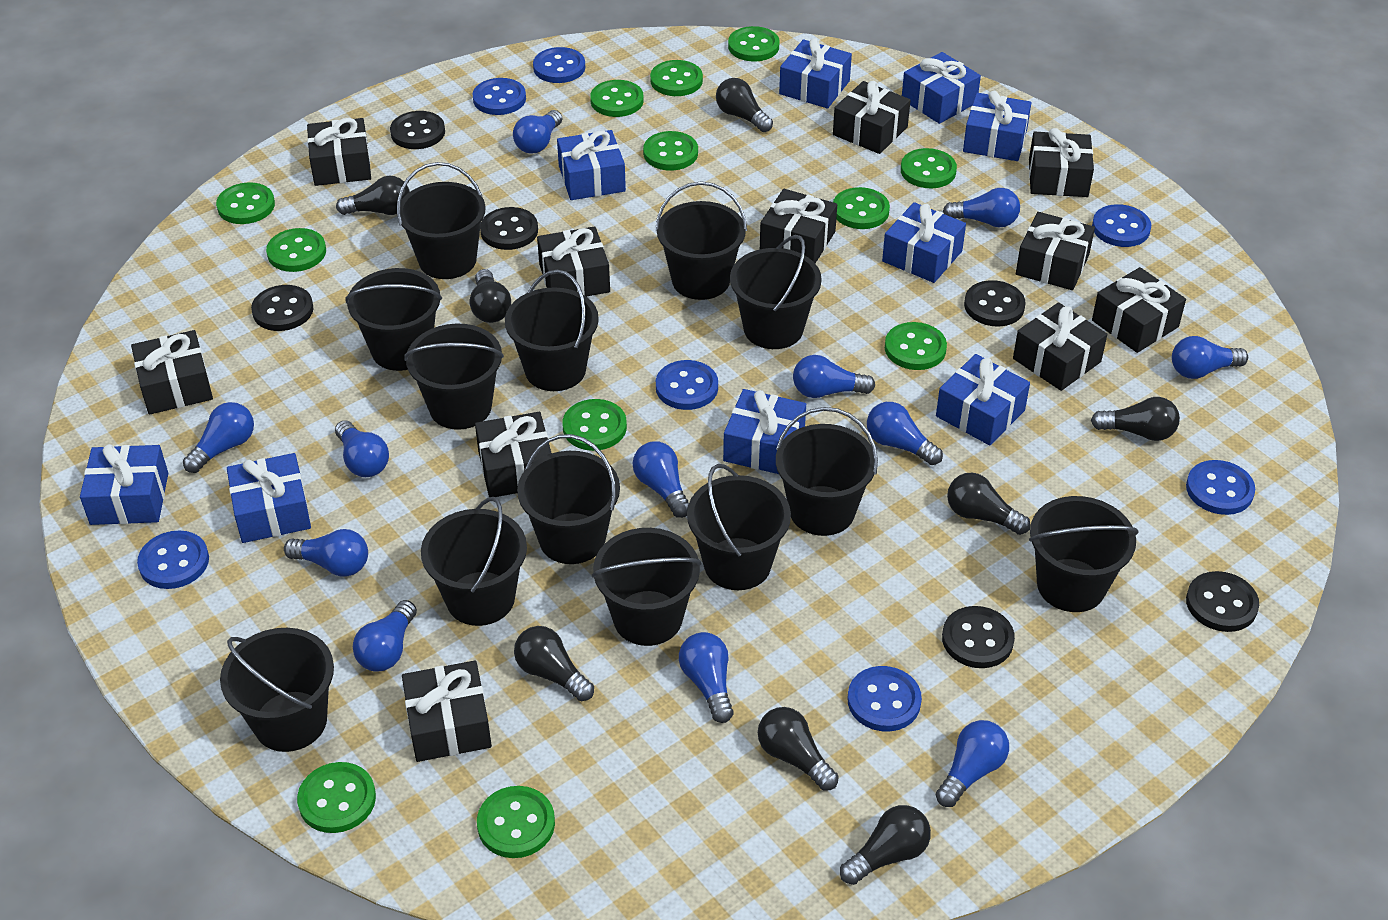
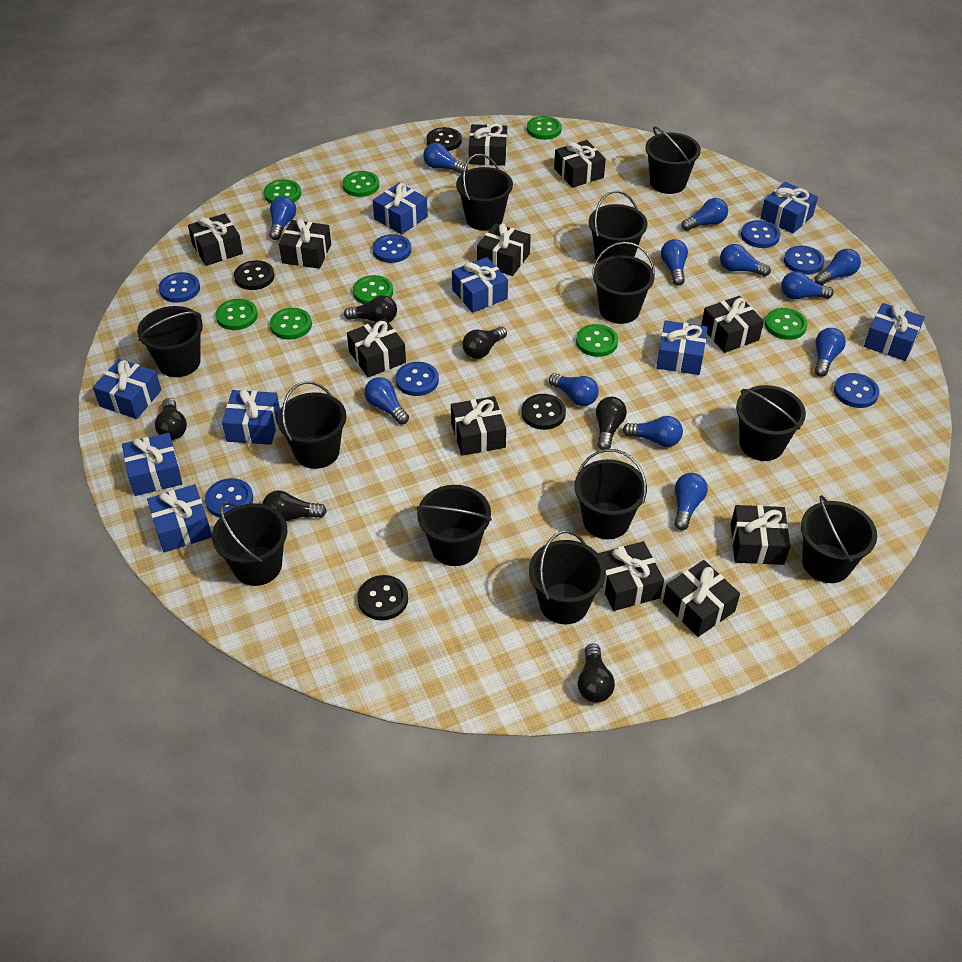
black bucket: [220,628,334,752] [345,268,442,371] [397,162,485,279] [404,324,504,430] [421,497,527,626] [505,270,599,391] [517,434,620,564] [592,528,701,646] [655,182,747,300] [687,464,791,590] [730,235,822,349] [776,407,878,536] [1029,496,1139,612] = 13 -> [137,306,203,377] [212,502,287,586] [277,381,346,469] [417,485,492,566] [456,154,513,231] [529,530,606,624] [574,449,647,539] [589,191,648,263] [592,242,655,324] [645,127,701,194] [736,385,806,461] [801,495,877,583] = 12
black button: [251,285,314,331] [390,111,445,149] [480,207,538,250] [942,606,1015,668] [964,280,1026,327] [1186,571,1259,632] = 6 -> [234,260,274,290] [357,575,408,620] [427,127,462,151] [521,394,566,430] = 4
black light bulb: [336,176,410,215] [470,269,511,323] [514,626,594,701] [716,78,773,132] [758,707,839,791] [840,805,931,885] [947,473,1031,535] [1091,397,1180,441] = 8 -> [155,398,187,440] [263,490,327,521] [344,295,397,322] [462,326,507,359] [578,643,615,703] [596,397,627,450] = 6
green button: [216,182,275,224] [266,228,326,272] [297,762,376,833] [477,786,555,858] [562,399,627,451] [590,80,644,117] [643,131,698,171] [650,60,703,96] [728,26,779,61] [833,187,890,229] [885,322,947,370] [901,148,957,188] = 12 -> [216,299,258,330] [264,179,301,204] [270,308,312,340] [342,171,379,197] [353,275,393,304] [527,116,562,140] [576,324,618,357] [765,308,808,340] = 8

